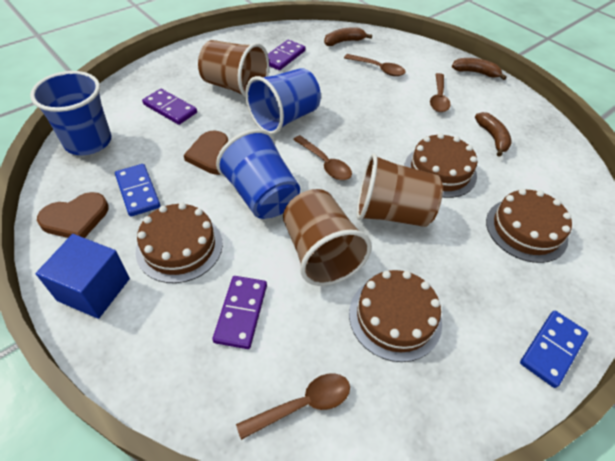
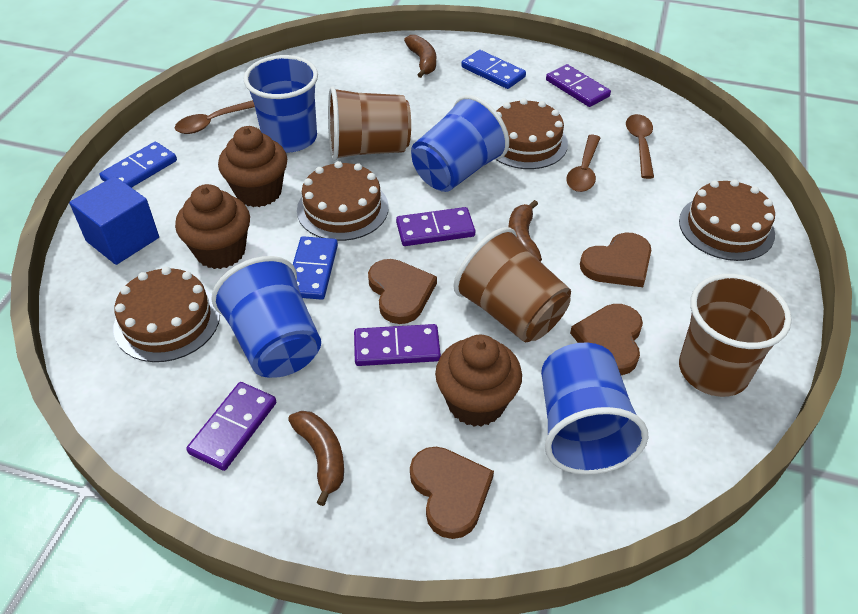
blue cup: [30,71,111,155] [216,129,300,219] [245,68,321,135] = 3 -> [211,256,321,378] [243,55,318,152] [411,95,509,192] [541,343,648,475] = 4
blue domino: [115,164,160,217] [520,311,588,388] = 2 -> [99,142,177,188] [293,236,338,300] [461,50,526,89] = 3
brown cupcake: none = 0 -> [175,184,250,269] [218,126,287,207] [435,335,522,427] = 3
brown heart: [37,192,108,238] [184,131,228,175] = 2 -> [368,259,437,324] [410,447,494,539] [570,304,643,375] [580,233,651,287] = 4
brown spoon: [236,373,350,440] [293,135,352,180] [344,54,406,76] [430,73,451,112] = 4 -> [175,100,255,134] [566,135,600,192] [626,114,654,179] = 3
purple domino: [142,89,197,125] [213,276,267,349] [268,40,305,70] = 3 -> [186,382,276,471] [354,324,441,366] [396,207,475,246] [546,64,611,107] = 4

